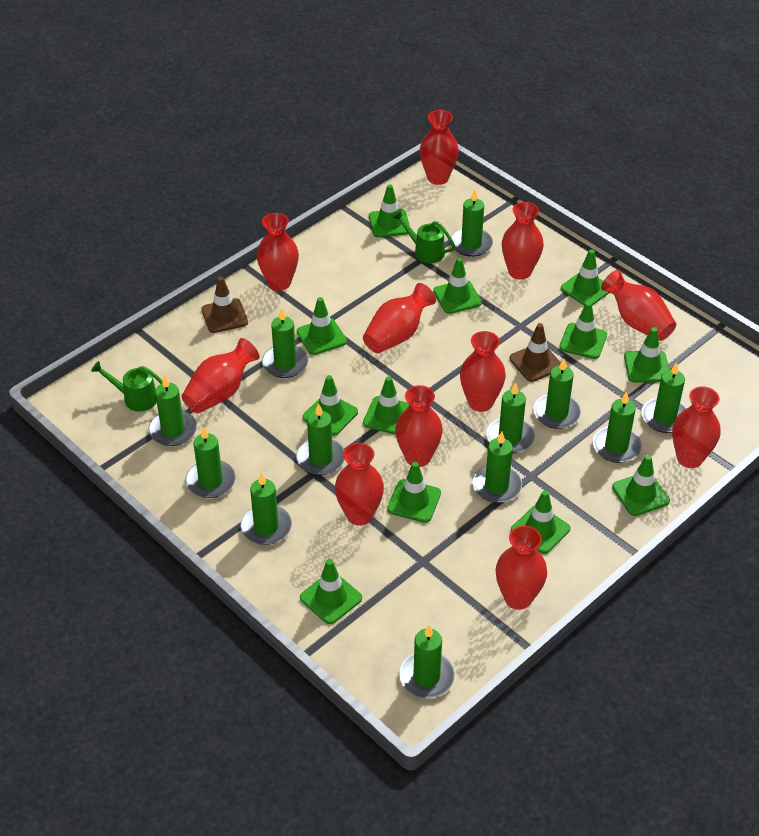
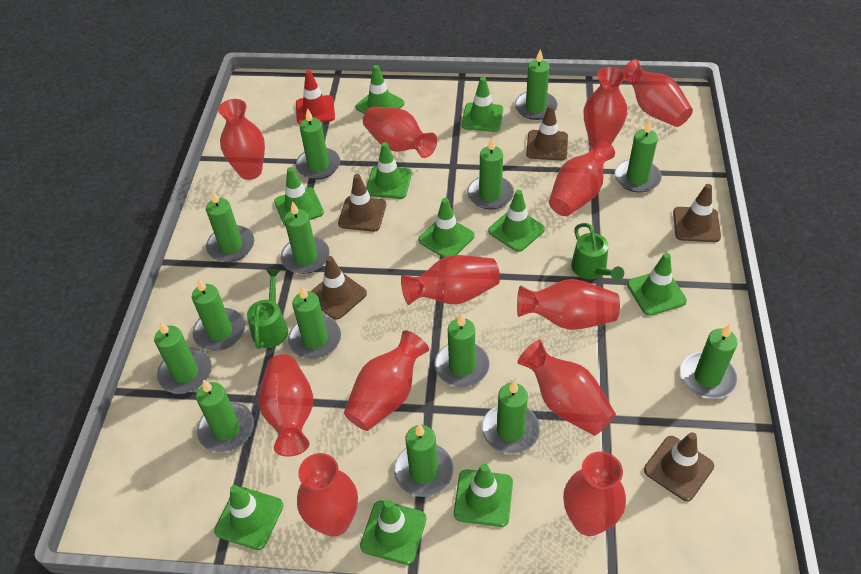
brown traffic cone: [201,277,248,333] [510,323,561,382] = 2 -> [310,256,367,320] [338,174,386,232] [526,105,568,161] [644,432,714,501] [673,184,721,242] = 5
green candle: [148,375,197,446] [185,426,235,498] [240,472,292,545] [262,308,308,378] [296,403,345,475] [399,625,455,698] [451,189,493,257] [472,432,522,503] [486,382,535,453] [533,359,581,429] [593,391,642,463] [641,362,687,433] = 12 -> [154,321,212,394] [192,278,245,351] [196,379,254,452] [206,190,254,262] [281,201,330,274] [288,286,341,359] [296,108,340,179] [394,424,453,497] [435,314,489,387] [467,138,514,209] [482,380,540,454] [515,49,557,120] [615,120,662,193] [680,324,738,399] = 14
green traffic cone: [297,297,347,355] [300,559,362,624] [303,375,358,436] [363,376,409,435] [369,184,410,237] [387,462,441,523] [433,258,482,314] [511,490,570,554] [559,302,607,359] [561,249,610,306] [612,455,670,516] [624,327,669,383] = 12 -> [214,485,283,550] [274,167,324,226] [356,65,404,114] [360,499,426,565] [366,142,412,199] [418,198,475,258] [454,464,513,527] [461,77,503,132] [488,190,545,252] [627,253,687,316] = 10
red traffic cone: none = 0 -> [296,70,335,124] = 1
red vase: [182,338,260,413] [256,213,299,291] [335,443,384,526] [363,283,436,353] [395,385,443,467] [420,110,459,185] [460,331,506,412] [496,526,547,610] [502,202,544,280] [601,270,676,341] [672,386,720,468] = 11 -> [218,99,265,180] [258,354,313,457] [297,453,358,537] [344,330,429,431] [363,107,437,158] [401,255,500,305] [517,279,620,330] [517,339,616,436] [549,138,615,216] [563,452,626,536] [584,67,627,144] [622,59,693,127] = 12

